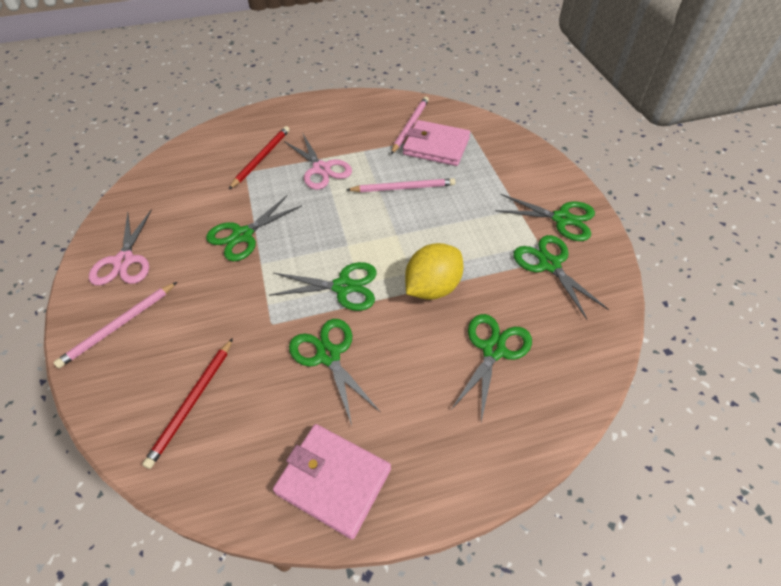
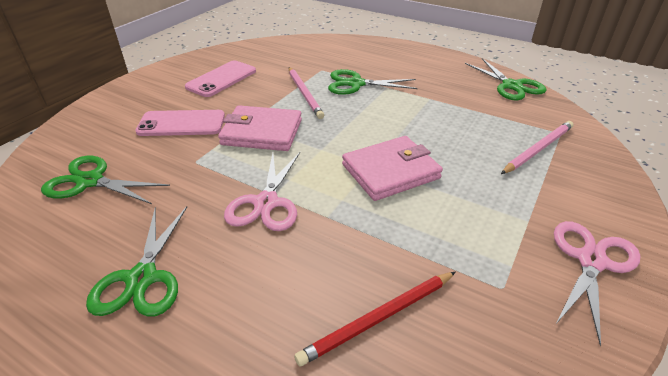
green scissors: [206,195,302,261] [269,262,377,311] [289,319,381,425] [451,314,532,422] [495,194,595,241] [513,235,609,320] = 6 -> [41,156,170,204] [86,206,187,317] [328,69,418,95] [465,58,547,100] = 4
pink pencil: [53,282,177,368] [346,178,455,192] [391,97,429,154] = 3 -> [289,67,324,119] [501,121,573,174] = 2
pink phone: none = 0 -> [135,110,225,136] [185,60,256,97] = 2
red pencil: [142,338,233,469] [229,126,290,189] = 2 -> [294,272,456,366] = 1
yellow lemon: [405,243,464,300] = 1 -> none = 0

